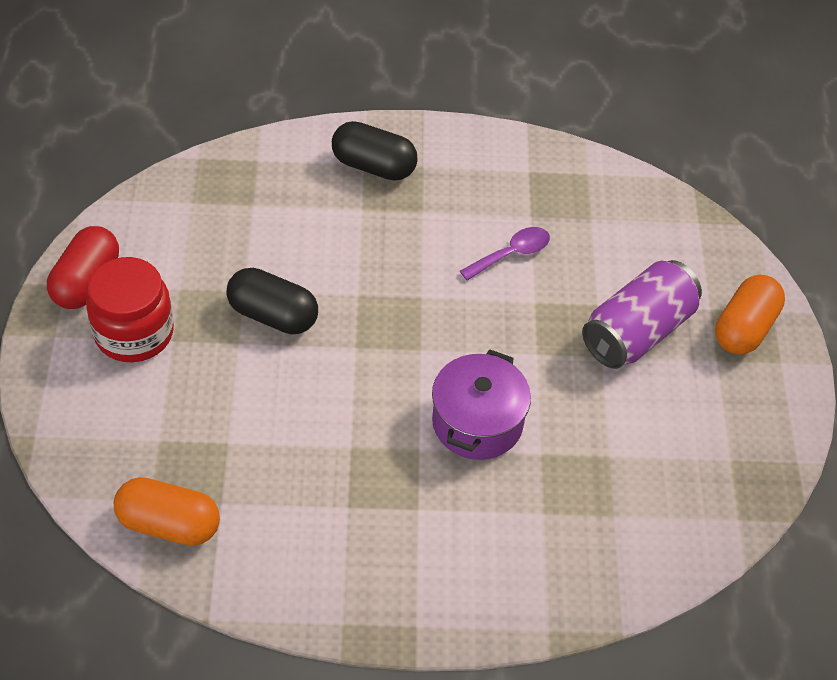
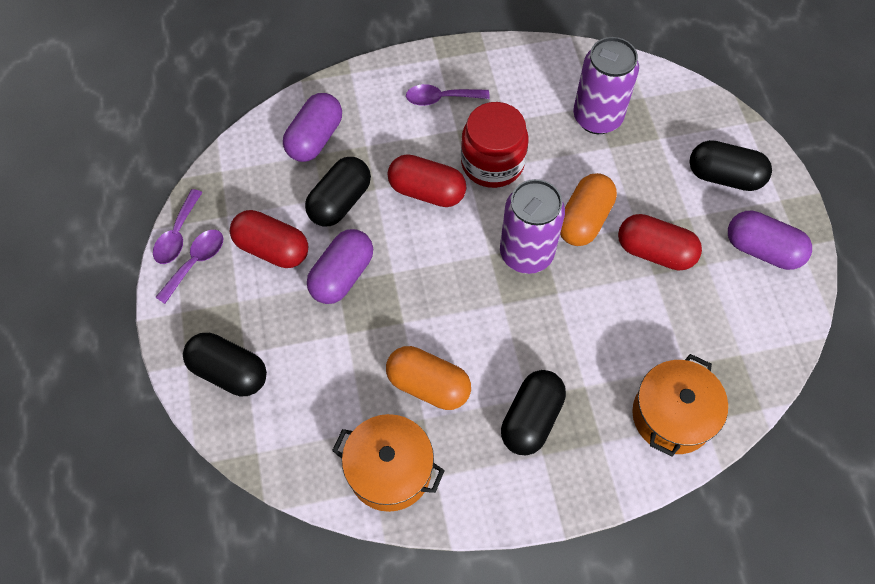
black capsule: [226,268,318,334] [332,121,418,180] = 2 -> [183,333,267,396] [305,157,371,226] [501,370,566,455] [689,140,772,191] = 4
orange pot: none = 0 -> [332,414,445,512] [632,354,728,457] = 2
purple can: [582,260,702,369] = 1 -> [500,179,565,274] [573,37,639,134] = 2
purple capsule: none = 0 -> [283,93,342,162] [307,229,373,304] [728,210,812,270] = 3
purple pot: [432,349,531,460] = 1 -> none = 0
purple spoon: [460,227,550,281] = 1 -> [153,189,202,264] [155,230,223,304] [406,84,490,106] = 3
red capsule: [47,226,119,309] = 1 -> [230,210,308,268] [388,154,466,207] [618,214,702,271] = 3

